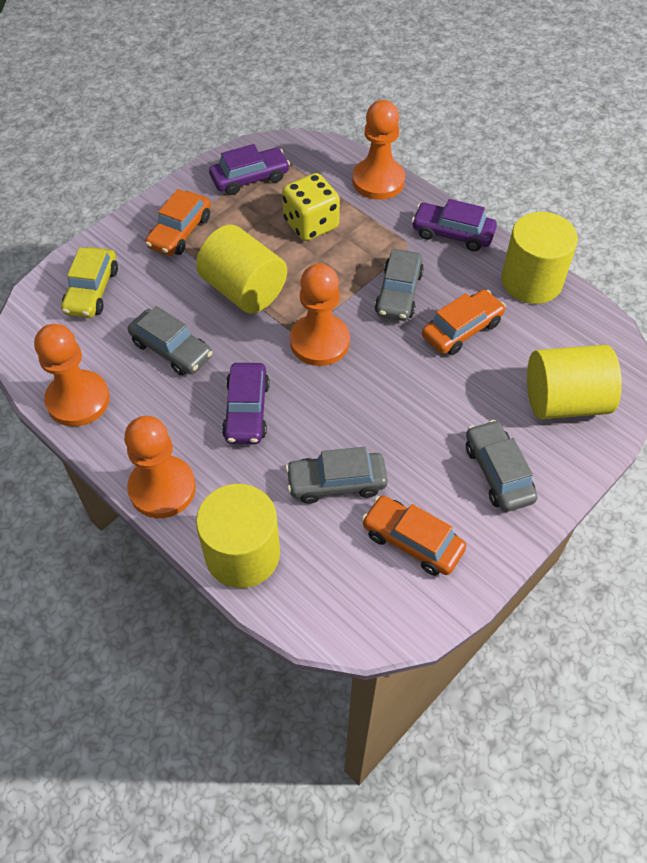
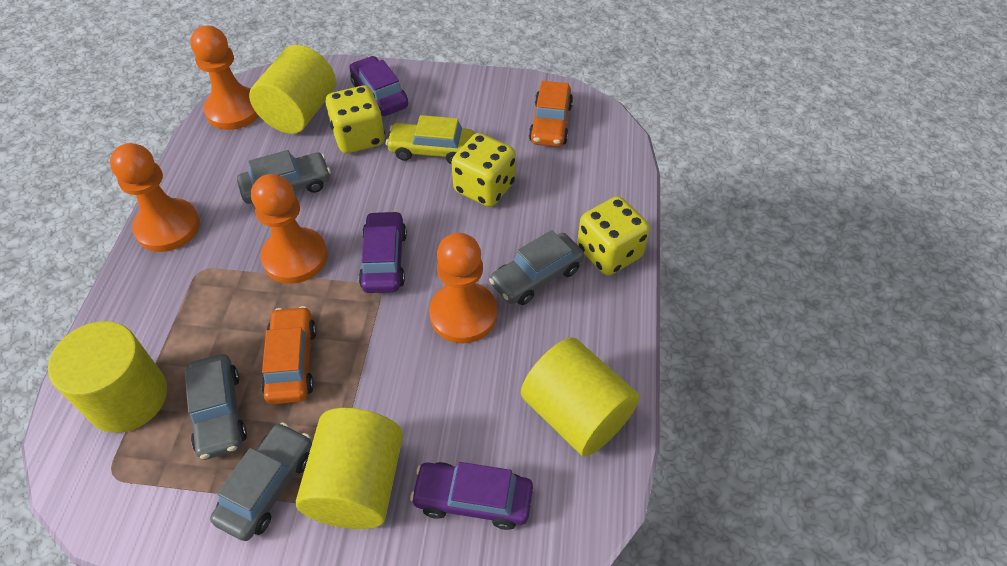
orange car: [145,189,211,256] [362,496,466,576] [422,290,506,355] = 3 -> [261,306,317,404] [529,81,573,147] = 2
yellow dice: [282,173,340,241] = 1 -> [326,85,385,154] [451,133,516,207] [577,196,650,276] = 3

